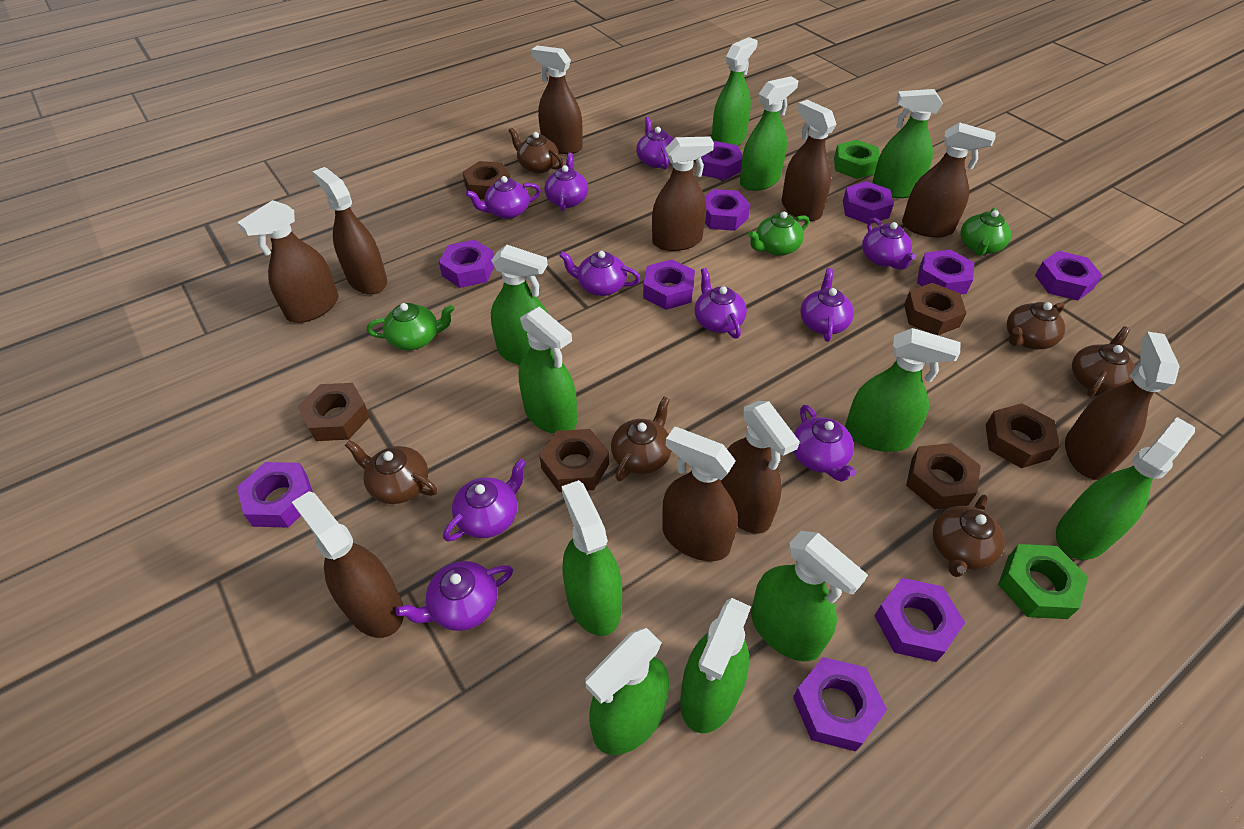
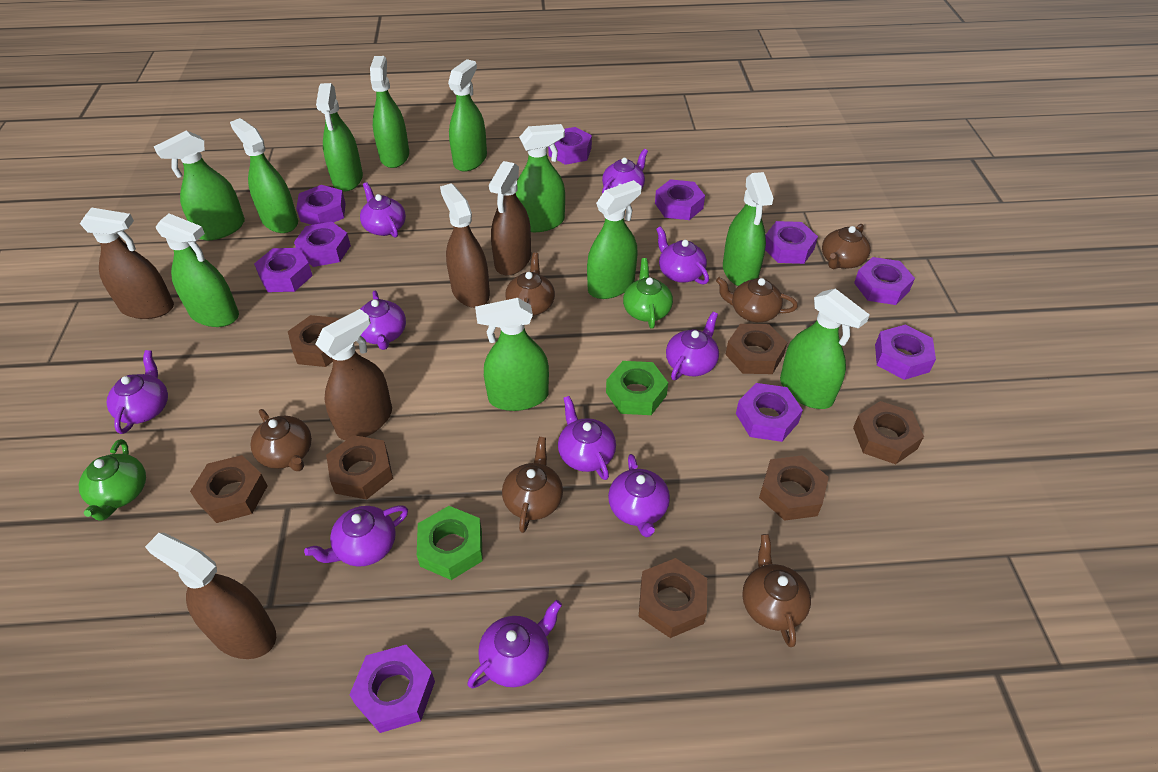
brown nut: [298,383,370,441] [463,161,510,199] [540,429,609,492] [904,283,967,335] [906,443,981,509] [986,403,1060,468] = 6 -> [190,455,268,523] [288,315,339,367] [326,435,393,499] [639,558,707,638] [725,324,788,374] [759,455,829,521] [853,401,924,464] = 7
brown spray bottle: [237,200,339,323] [292,491,404,638] [313,167,387,294] [531,46,583,154] [652,137,714,251] [662,427,738,561] [721,401,800,534] [782,100,836,221] [902,122,996,238] [1065,331,1180,480] = 10 -> [80,207,174,319] [145,533,276,659] [315,309,392,440] [440,183,490,308] [489,161,531,276] = 5
green teapot: [367,303,454,350] [748,212,809,256] [960,207,1011,256] = 3 -> [79,439,146,521] [623,258,673,329] = 2

